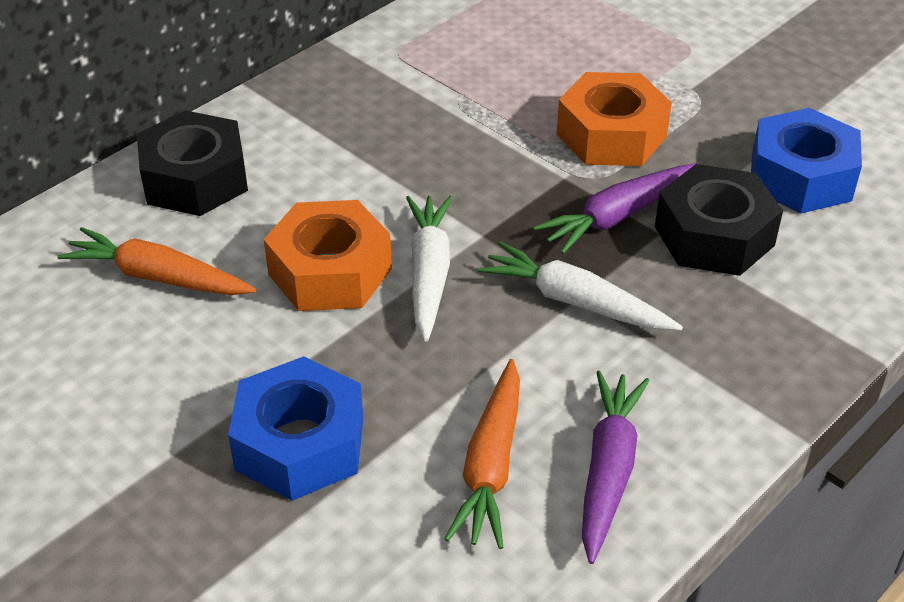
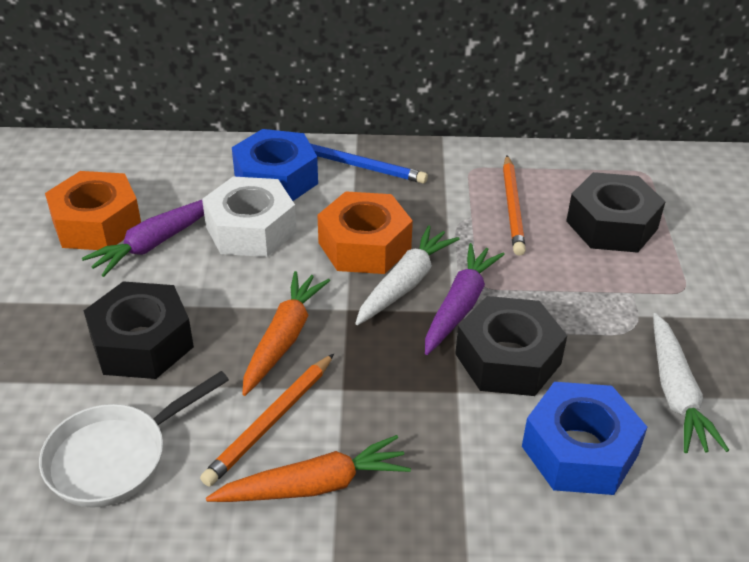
black nut: [137,110,248,216] [655,164,783,276] = 2 -> [84,281,194,379] [455,296,567,396] [566,172,666,253] = 3
blue pencil: none = 0 -> [310,144,428,184] = 1
orange pencil: none = 0 -> [200,354,334,487] [503,155,526,256] = 2
white nut: none = 0 -> [202,176,297,257] = 1
white pan: none = 0 -> [39,371,229,508] = 1

